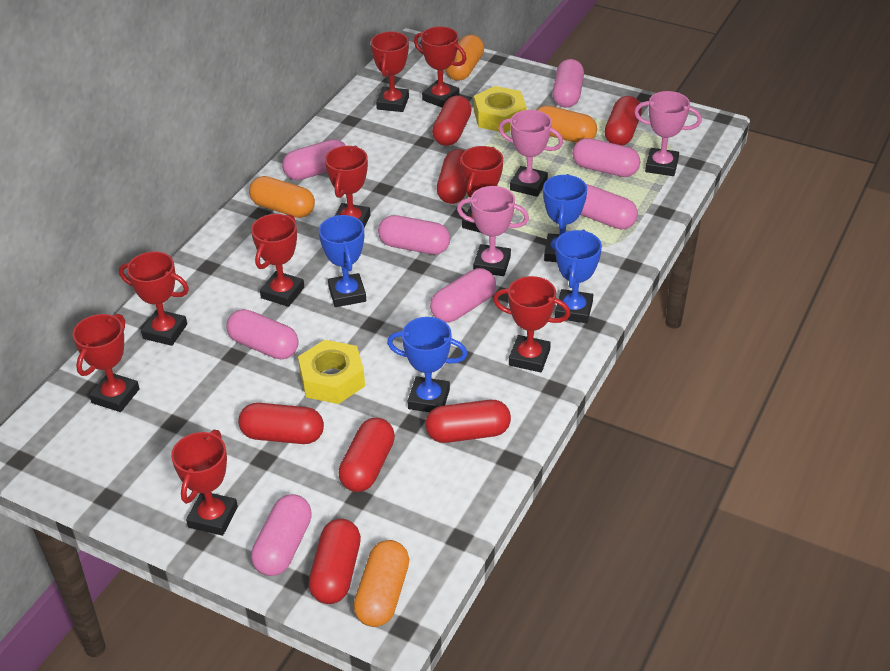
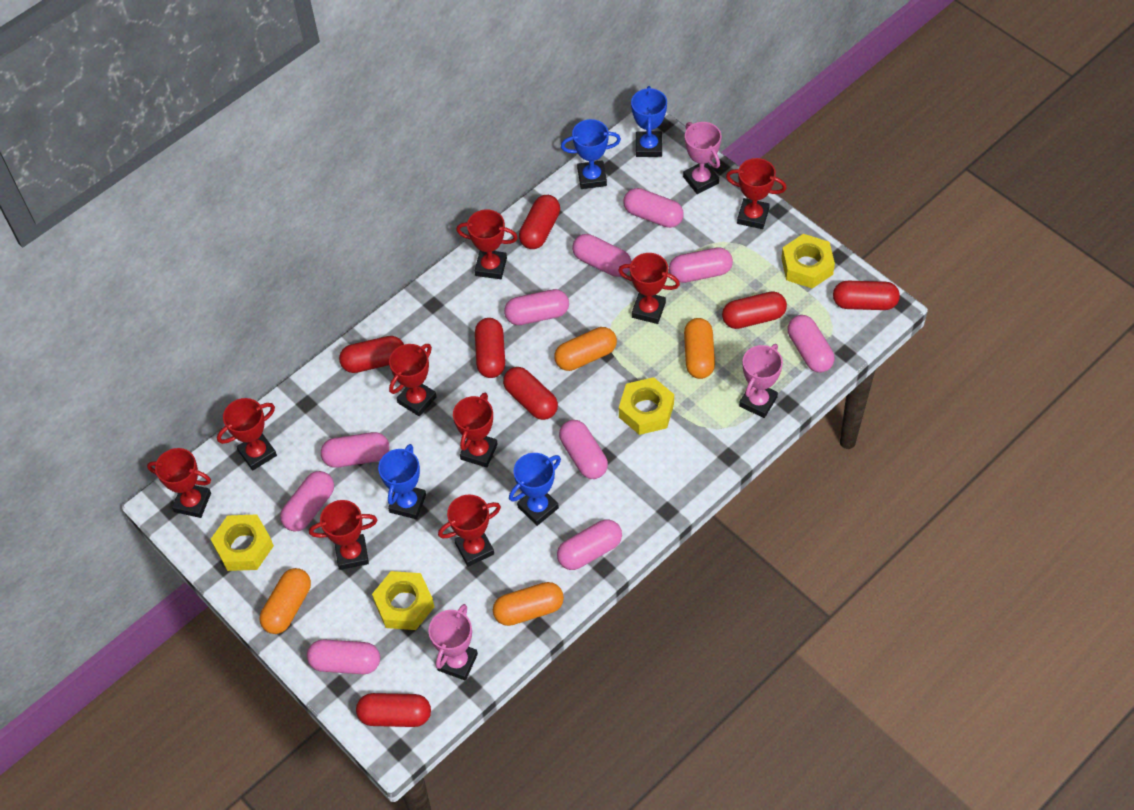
pink capsule: [226,309,299,359] [251,494,312,576] [282,139,346,180] [378,215,450,255] [430,268,496,323] [552,59,584,108] [572,138,640,177] [580,184,638,230] = 8 -> [280,471,334,531] [307,639,380,674] [321,432,389,468] [504,289,569,325] [557,519,622,570] [559,420,608,479] [572,234,631,277] [623,188,684,228] [669,247,733,283] [788,315,834,373] = 10
yellow nut: [298,340,365,404] [474,86,527,133] = 2 -> [211,514,274,571] [372,571,434,630] [619,377,674,435] [781,234,835,289] = 4

